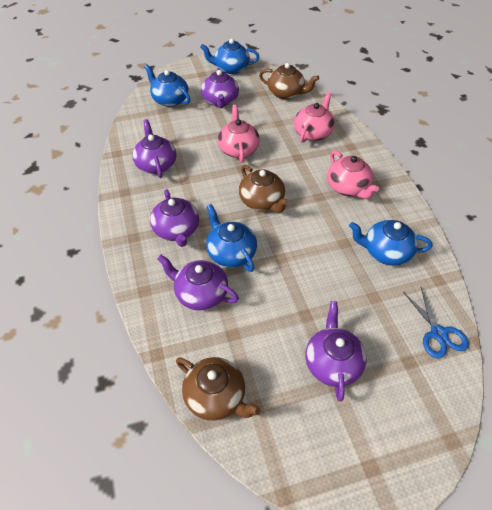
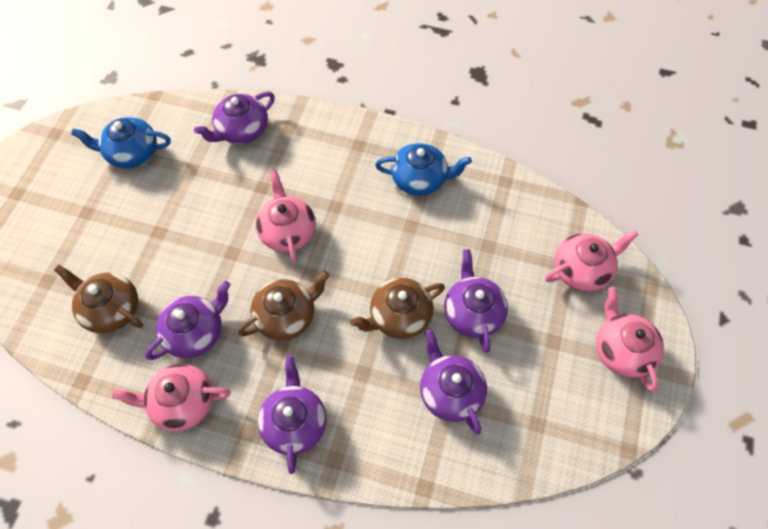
blue scissors: [403,287,469,359] = 1 -> none = 0
blue teapot: [144,64,190,107] [200,39,259,74] [206,204,257,272] [349,220,433,266] = 4 -> [71,117,171,169] [375,143,472,196] = 2
pink teapot: [218,105,260,163] [294,92,335,143] [327,151,379,199] = 3 -> [111,364,230,431] [256,170,316,264] [545,230,638,292] [596,287,664,391] = 4

